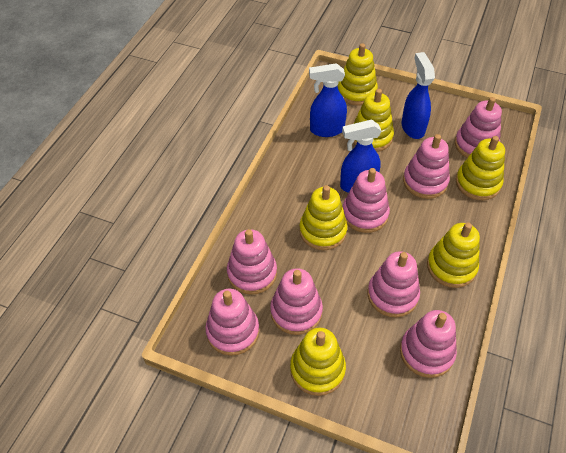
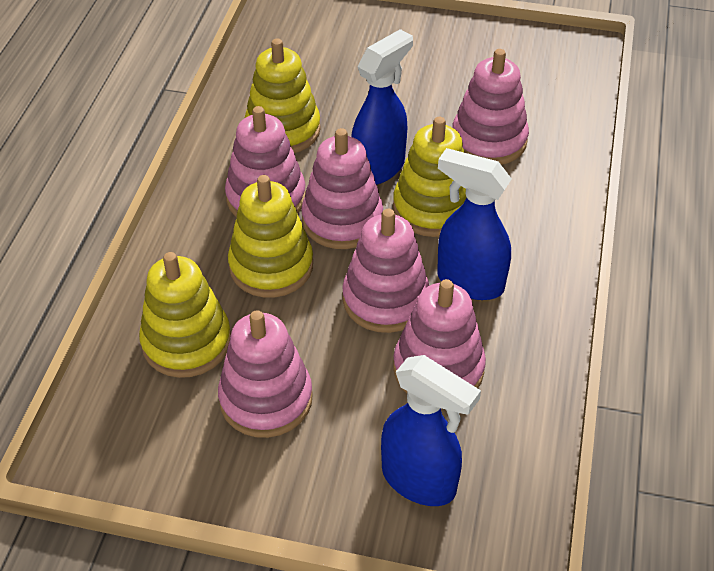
pink stacking toy: [205,289,259,356] [227,229,277,295] [270,268,323,335] [343,168,390,233] [368,251,420,317] [400,310,457,378] [403,134,450,199] [455,97,502,158] = 8 -> [218,310,313,438] [225,106,306,217] [301,128,383,249] [342,209,429,333] [393,279,486,393] [452,49,529,165] = 6
yellow stacking toy: [290,328,346,396] [299,185,347,250] [338,43,378,106] [353,89,394,152] [427,223,480,288] [456,136,505,200] = 6 -> [139,252,231,378] [228,175,313,298] [245,38,321,153] [393,117,466,237] = 4

